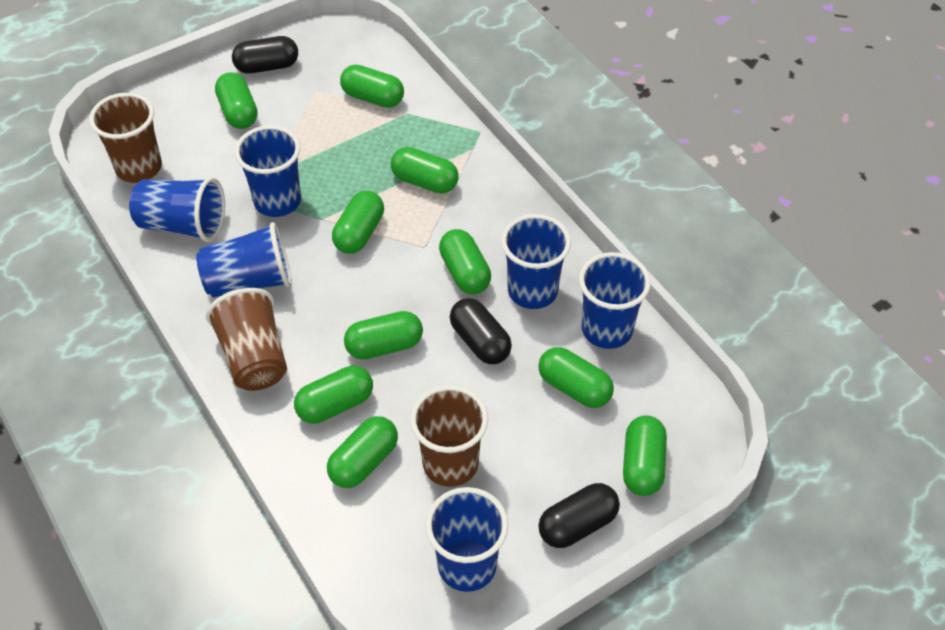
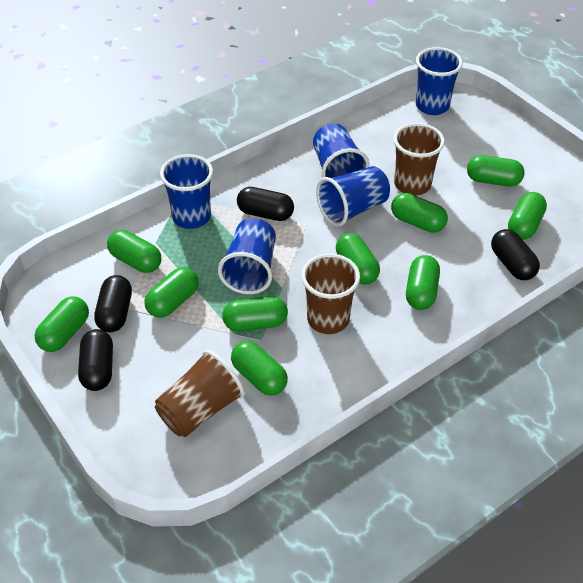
black capsule: [232,36,298,74] [450,298,512,364] [539,483,620,548] = 3 -> [78,329,113,391] [94,275,132,332] [237,187,294,221] [491,229,540,280] = 4
blue cup: [129,177,225,242] [196,222,291,297] [234,125,301,217] [426,487,508,592] [501,214,571,309] [579,252,651,349] = 6 -> [160,154,213,229] [218,218,276,294] [313,123,370,178] [316,166,390,226] [416,47,463,115] = 5

